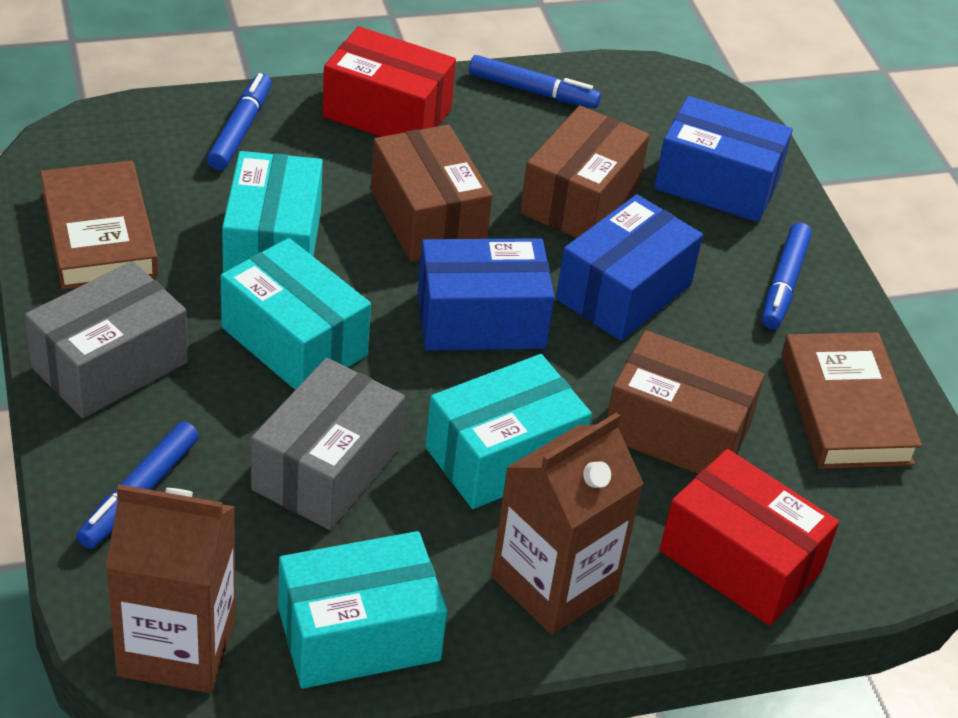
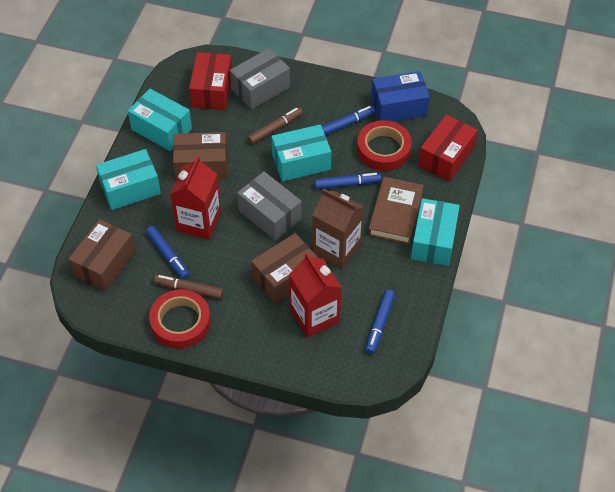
blue box: [418,238,554,351] [556,194,703,341] [654,96,793,222] = 3 -> [371,71,430,122] = 1
brown book: [40,160,158,290] [781,332,922,469] = 2 -> [368,177,424,244] = 1
brown carton: [106,484,236,693] [491,412,644,635] = 2 -> [313,189,364,269] = 1
brown marker: none = 0 -> [154,275,224,299] [247,107,303,145] = 2
red carton: none = 0 -> [170,156,221,240] [289,253,342,338] = 2
red tape: none = 0 -> [149,289,211,349] [357,120,412,171] = 2

